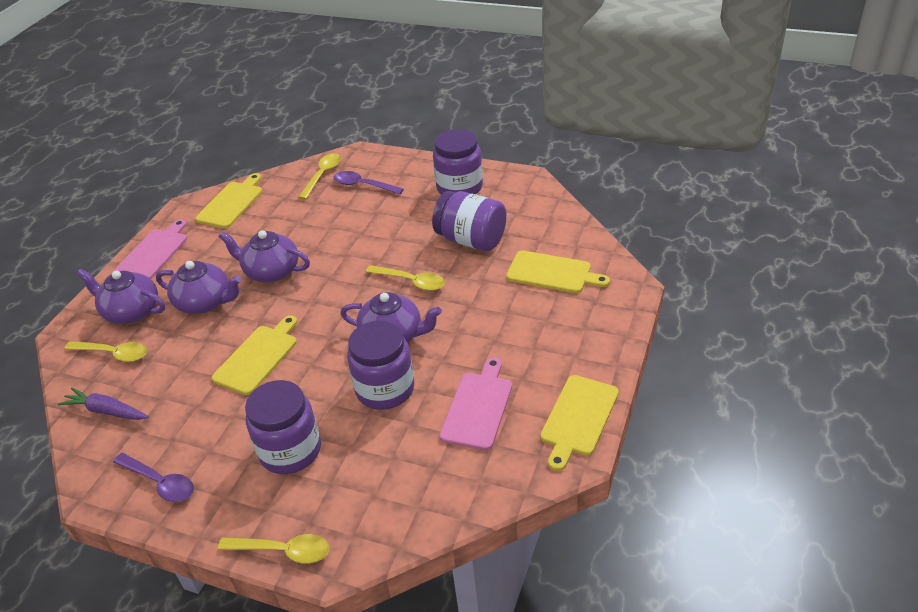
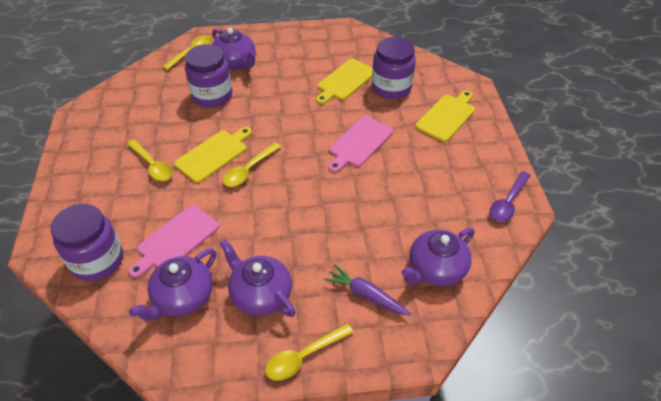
purple jar: [245,380,321,474] [347,320,414,410] [432,191,507,251] [433,129,483,195] = 4 -> [51,204,123,281] [185,44,232,107] [372,37,416,99] = 3
purple spoon: [113,453,194,502] [334,171,404,195] = 2 -> [490,171,531,222] = 1
yellow cutting board: [195,173,262,228] [212,315,297,395] [506,250,610,293] [540,375,619,471] = 4 -> [174,127,252,183] [316,59,372,104] [415,90,475,142] = 3

